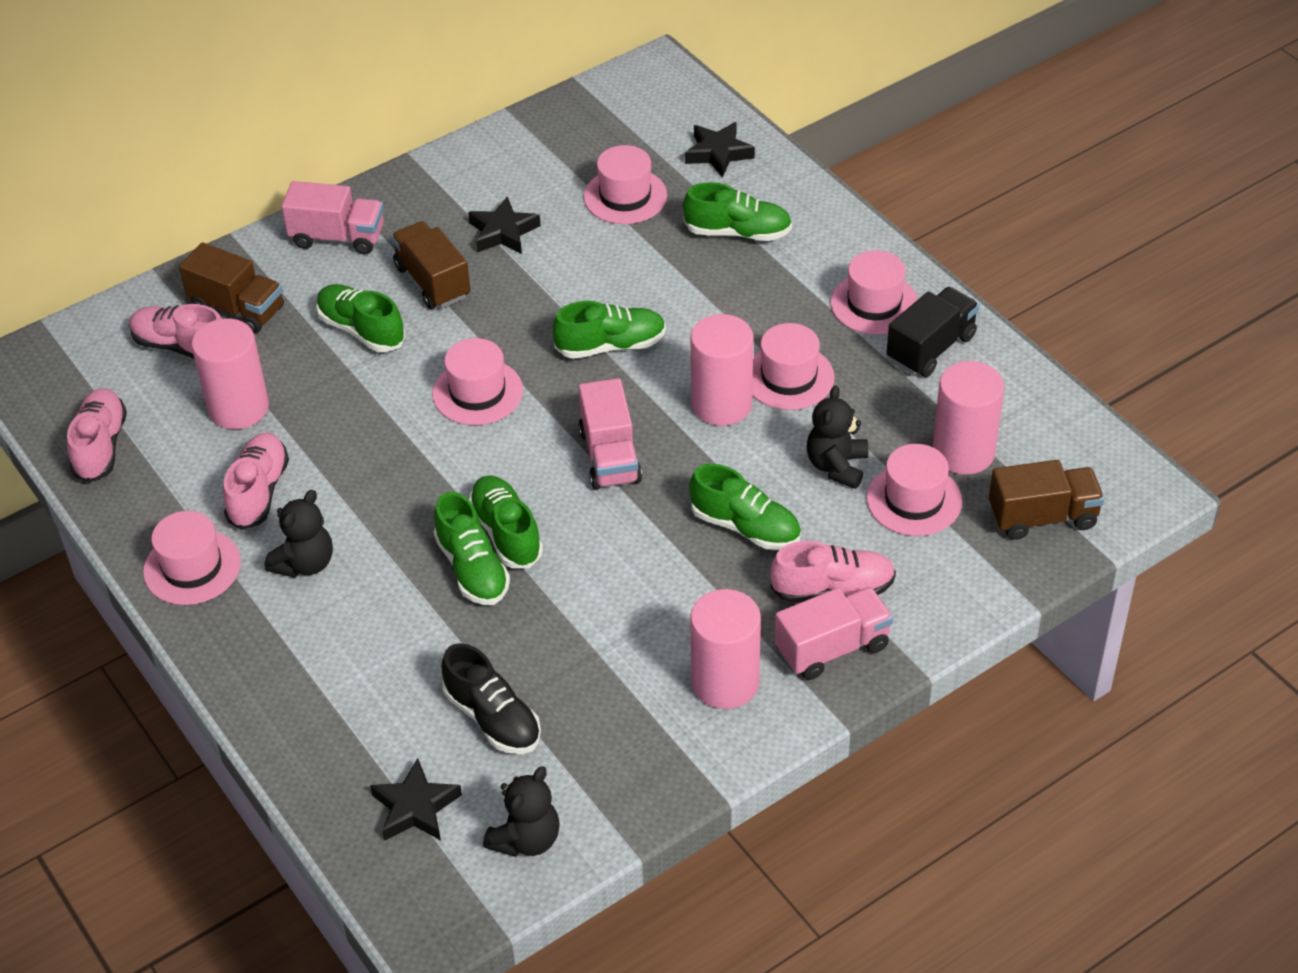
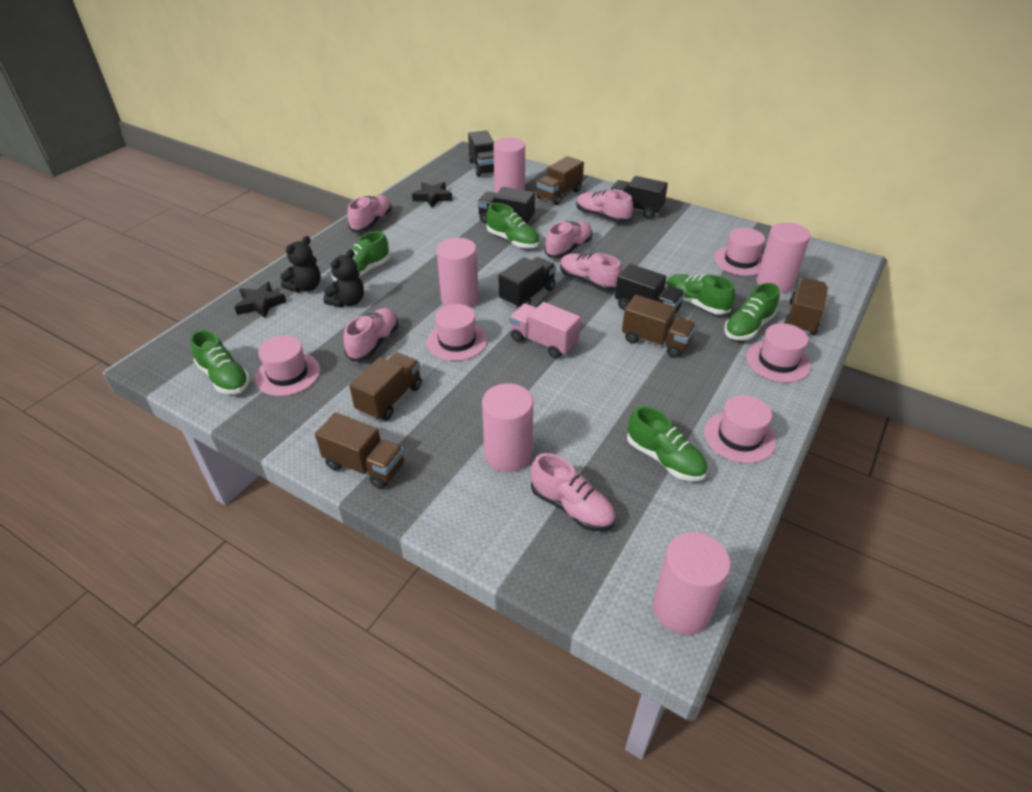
black shoe: [441,643,541,754] = 1 -> none = 0
black star: [370,758,462,840] [468,197,541,254] [685,122,755,177] = 3 -> [235,282,286,318] [412,182,453,208] = 2
black teddy bear: [265,490,333,578] [483,766,560,857] [807,385,868,489] = 3 -> [280,236,321,292] [323,249,364,307] = 2
black truck: [887,287,979,377] = 1 -> [468,130,494,177] [477,187,535,225] [498,257,556,308] [610,176,668,219] [615,264,685,314] = 5
brown truck: [179,243,284,333] [391,221,471,309] [989,460,1105,540] = 3 -> [315,412,404,489] [349,353,422,421] [537,156,584,205] [622,295,696,358] [784,278,828,335] = 5
pink cylinder: [192,318,269,429] [690,589,761,709] [691,314,753,426] [932,361,1004,475] = 4 -> [437,238,479,308] [482,383,533,472] [493,138,525,193] [653,532,731,635] [756,222,811,293] = 5
pink hat: [143,511,241,605] [432,338,523,425] [584,145,667,224] [752,323,835,410] [830,251,918,334] [866,444,962,536] = 6 -> [255,335,320,396] [427,304,487,361] [704,395,776,464] [714,228,765,276] [746,323,811,383] = 5
pink shoe: [67,388,127,483] [129,304,222,359] [223,433,289,530] [770,541,896,603] = 4 -> [344,308,398,361] [347,195,392,232] [531,453,616,531] [545,221,593,258] [560,253,622,291] [576,190,633,223] = 6
pink truck: [281,181,384,254] [579,378,642,489] [775,587,893,680] = 3 -> [509,302,581,358] = 1

